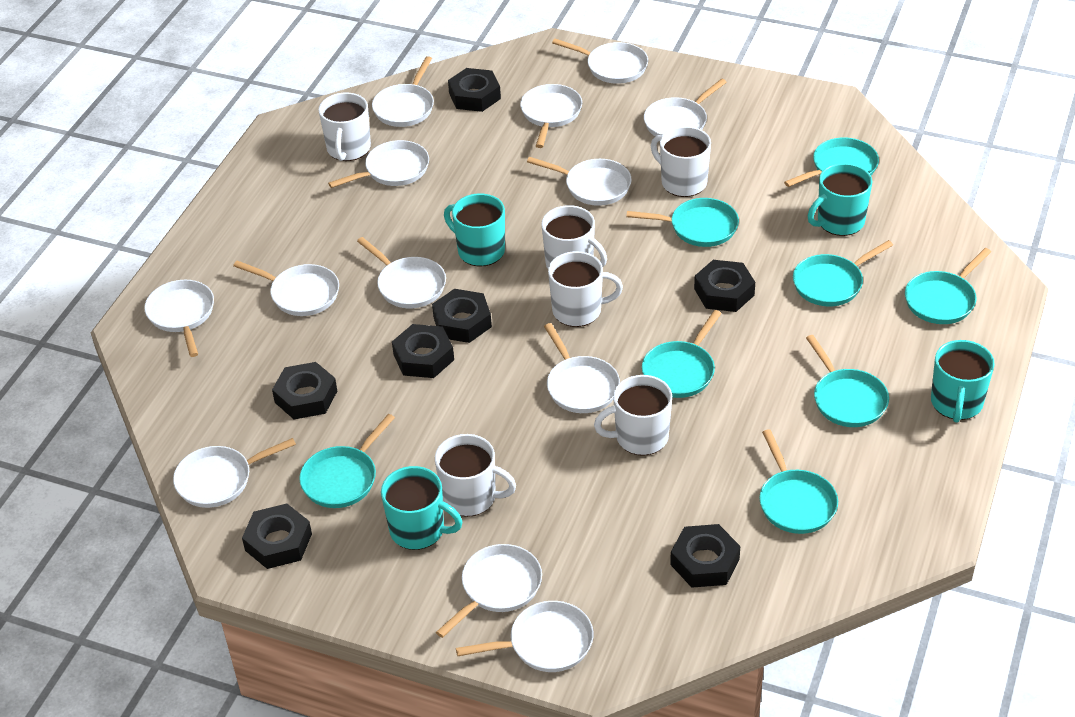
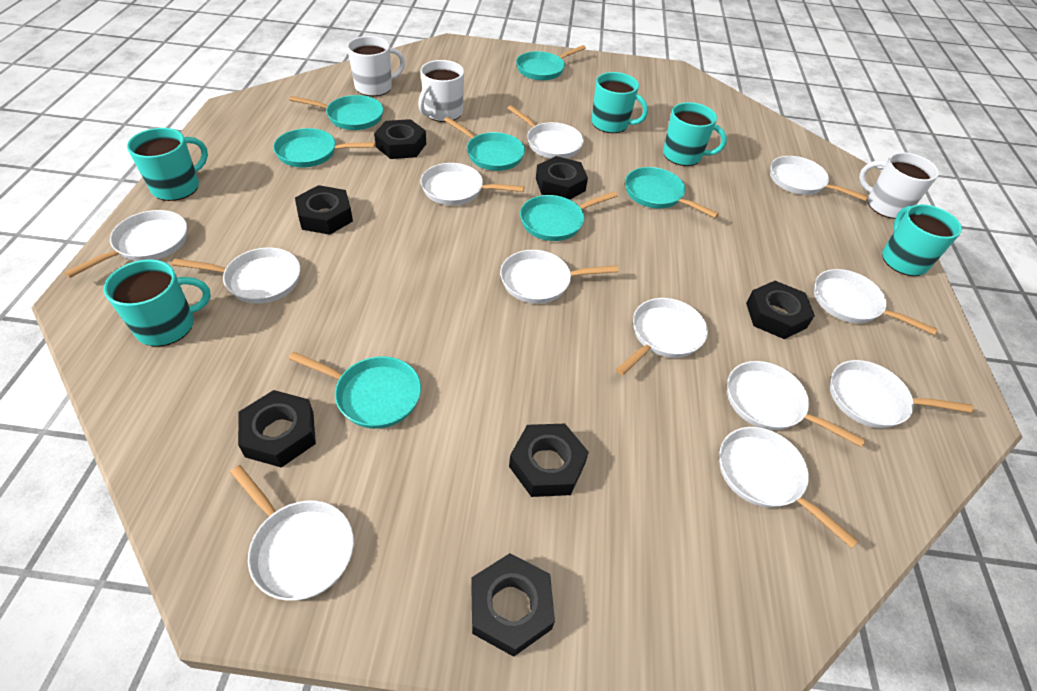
turquoise mug: [381,466,463,550] [444,193,505,267] [808,163,872,236] [931,340,995,423] = 4 -> [104,259,211,346] [127,128,208,201] [591,72,648,133] [663,102,727,166] [882,204,962,276] = 5
turquoise pan: [299,414,395,508] [626,198,739,247] [642,310,722,398] [759,429,838,534] [784,137,879,187] [793,240,893,306] [806,335,889,427] [905,248,991,324] = 8 -> [273,128,376,167] [288,352,421,429] [289,95,383,130] [444,117,525,171] [516,45,586,81] [520,191,618,241] [625,167,719,218] = 7
white mug: [318,92,371,161] [435,434,516,517] [542,205,607,269] [548,251,623,327] [594,375,672,456] [651,126,711,197] = 6 -> [347,36,405,96] [418,60,464,122] [859,152,939,219] = 3
white pan: [144,280,214,357] [173,438,296,508] [233,261,339,316] [328,140,429,188] [357,237,446,308] [372,56,434,127] [436,544,542,638] [456,601,594,672] [520,84,582,148] [527,157,632,206] [544,323,620,413] [552,39,648,84] [644,79,727,137] = 13 -> [64,210,187,278] [172,247,300,303] [230,465,354,601] [420,163,524,205] [500,250,618,304] [507,105,584,159] [616,298,708,375] [719,427,859,548] [727,361,865,447] [770,156,869,201] [814,269,938,335] [830,360,974,428] = 12

